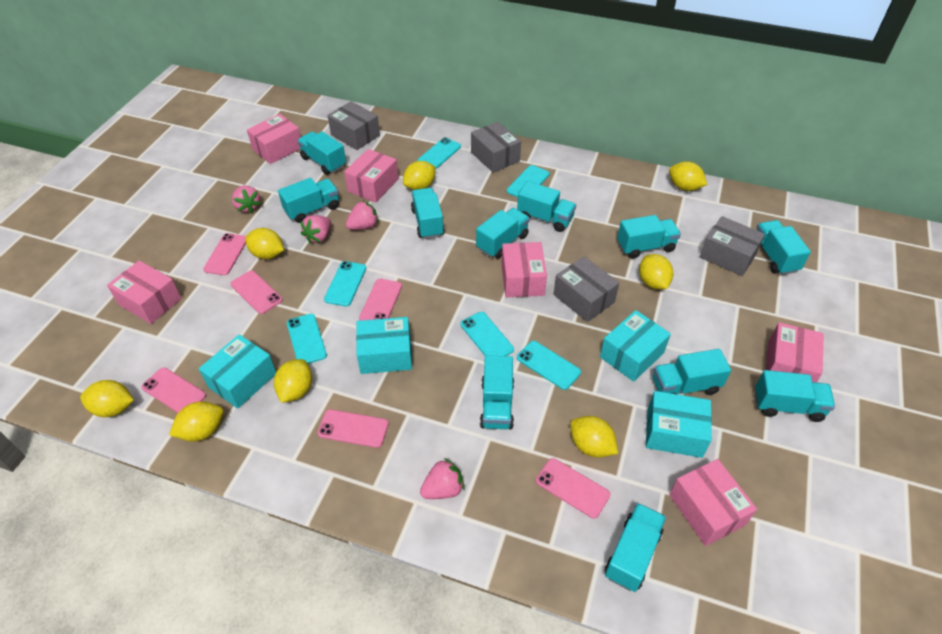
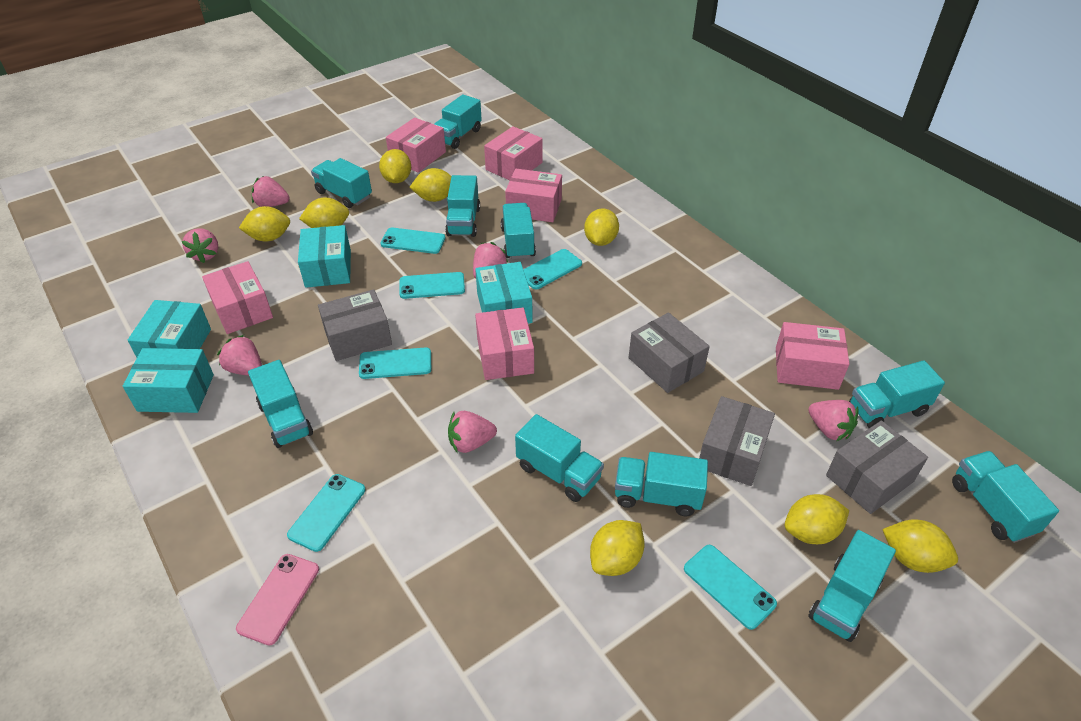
pink phone: [141,367,206,413] [203,233,246,275] [230,270,283,314] [318,409,389,448] [359,279,402,321] [536,458,611,519] = 6 -> [236,554,319,646] = 1
pink strawberry: [232,185,261,214] [301,215,331,244] [346,201,379,230] [420,458,465,499] = 4 -> [181,228,218,263] [217,335,262,376] [252,176,289,207] [448,411,497,453] [473,242,508,278] [808,400,858,441] = 6
turquoise truck: [278,178,339,223] [297,131,346,175] [411,188,445,239] [476,208,530,259] [480,355,514,429] [517,181,576,232] [604,503,666,592] [617,215,681,259] [653,349,731,395] [755,370,835,422] [756,220,811,275] = 11 -> [248,360,313,448] [311,158,372,208] [434,95,482,149] [445,175,480,237] [501,203,536,259] [515,414,604,502] [615,452,708,516] [809,530,896,642] [849,360,945,428] [952,451,1059,543] = 10

